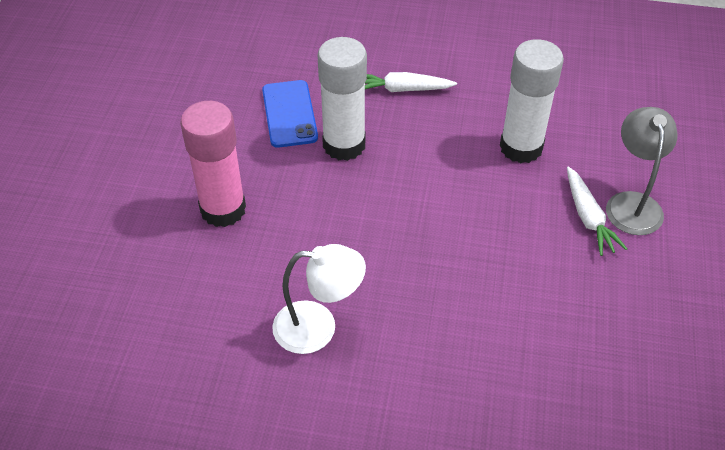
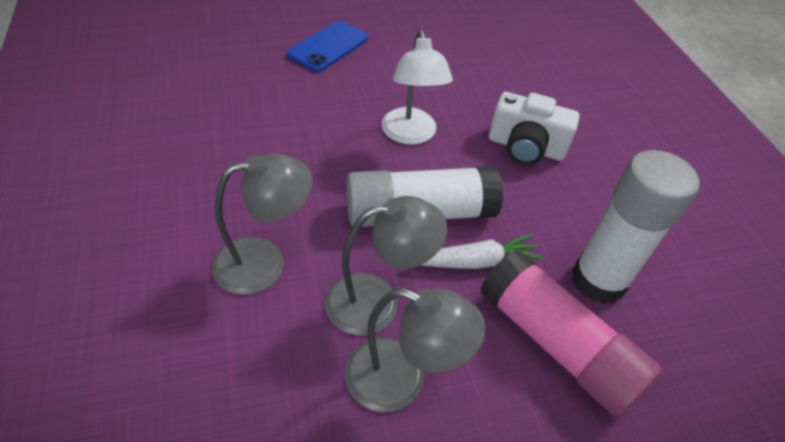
grey lamp: [606,107,678,235] = 1 -> [212,153,312,295] [325,196,447,336] [345,288,486,412] = 3
white camera: none = 0 -> [489,92,580,165] = 1
white carrot: [365,72,457,92] [567,167,627,256] = 2 -> [422,233,544,269] = 1

